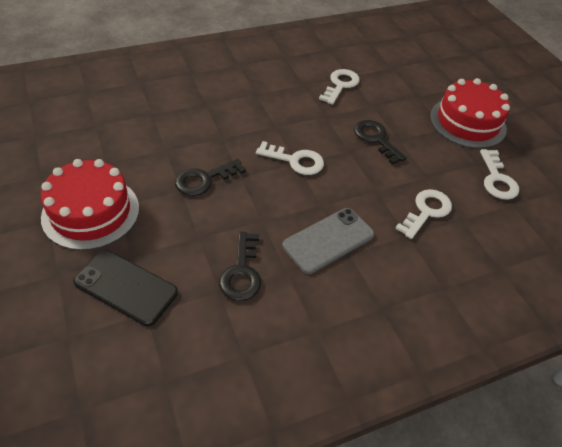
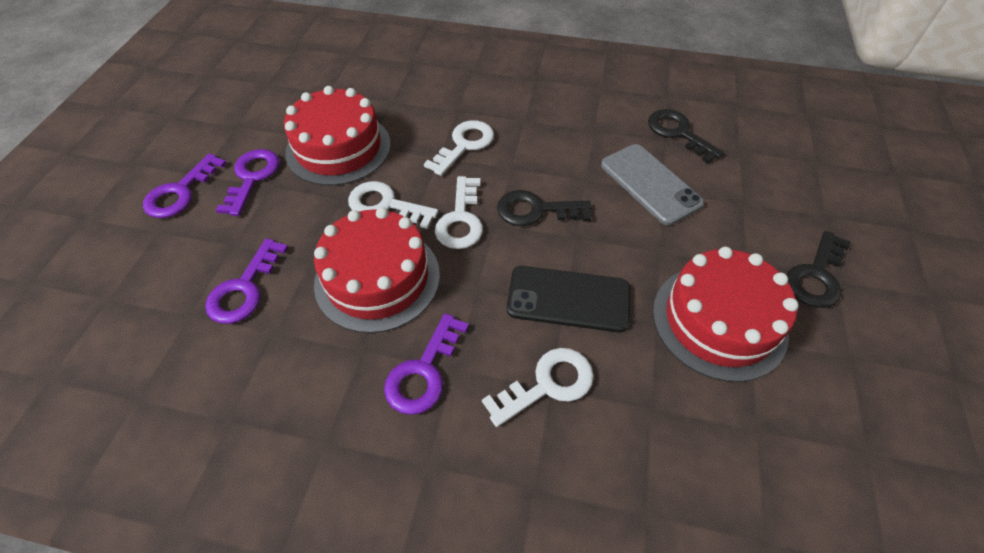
purple key: none = 0 -> [143,153,227,218] [205,238,289,324] [216,149,280,216] [384,313,469,415] = 4
red cake: [41,159,139,250] [430,78,510,148] = 2 -> [284,86,391,186] [314,207,440,333] [653,247,799,382] = 3

